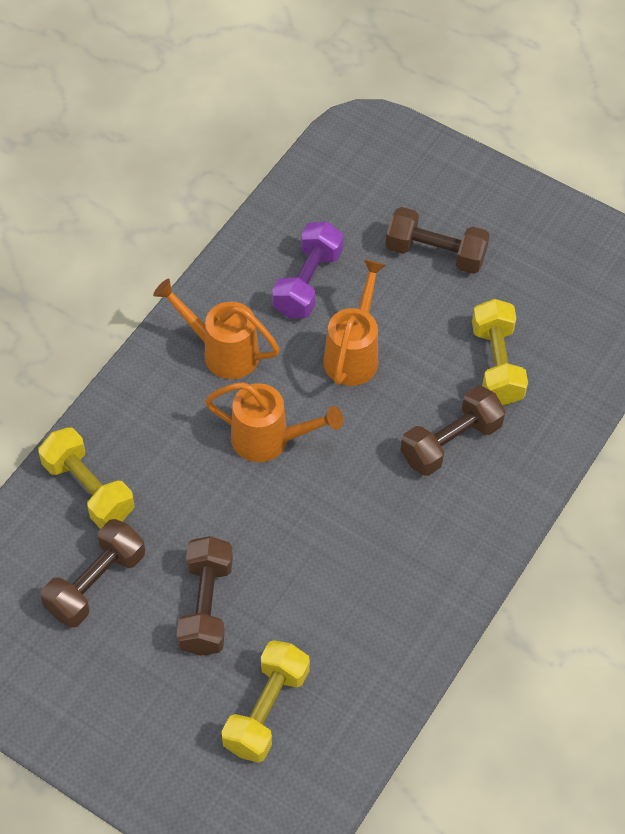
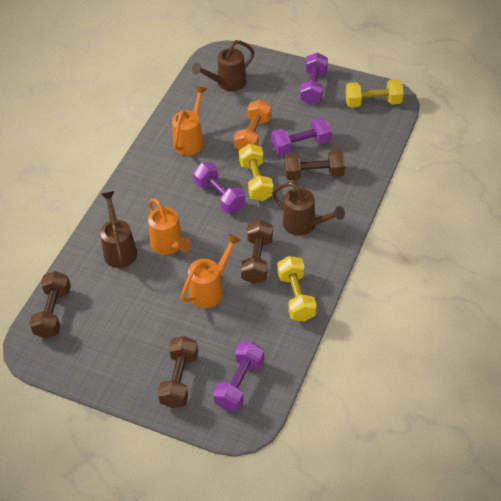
brown watering can: none = 0 -> [100,191,137,268] [192,40,255,91] [272,182,345,236] = 3
orange dumbbell: none = 0 -> [234,100,272,150] = 1
purple dumbbell: [272,222,344,318] = 1 -> [193,162,246,213] [213,341,264,411] [271,117,332,155] [300,52,328,105] = 4

